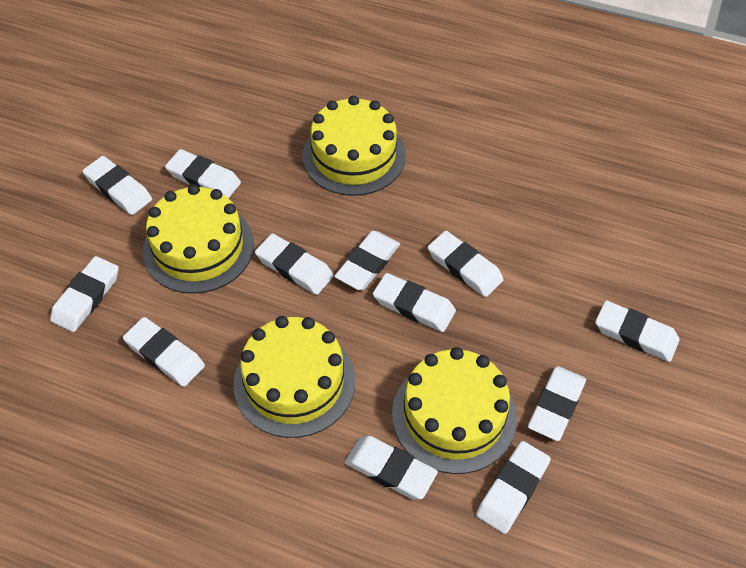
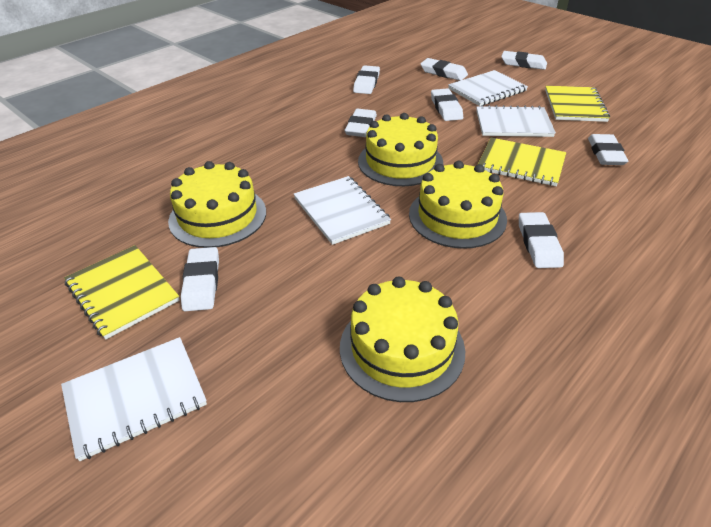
white eraser: [50,256,119,332] [82,156,152,215] [123,317,205,387] [165,149,241,198] [255,233,334,295] [334,231,400,290] [345,435,438,499] [373,273,456,332] [428,231,504,297] [476,441,551,534] [528,366,586,441] [595,301,680,362] = 12 -> [181,247,219,311] [345,109,377,137] [353,65,380,94] [420,58,468,81] [431,88,463,121] [501,51,547,70] [519,212,564,268] [588,134,629,165] = 8
white notebook: none = 0 -> [61,337,207,461] [294,176,391,245] [448,70,528,106] [476,105,556,137] = 4
yellow notebook: none = 0 -> [64,245,180,340] [478,138,566,186] [545,86,610,122] = 3

